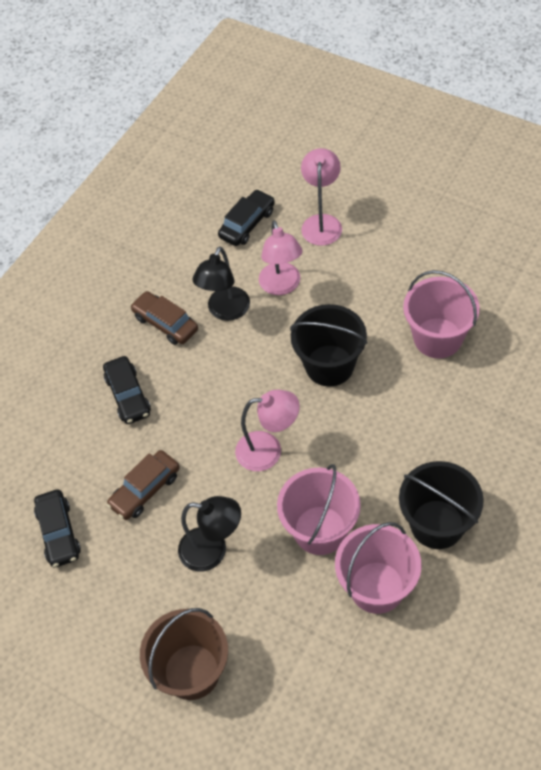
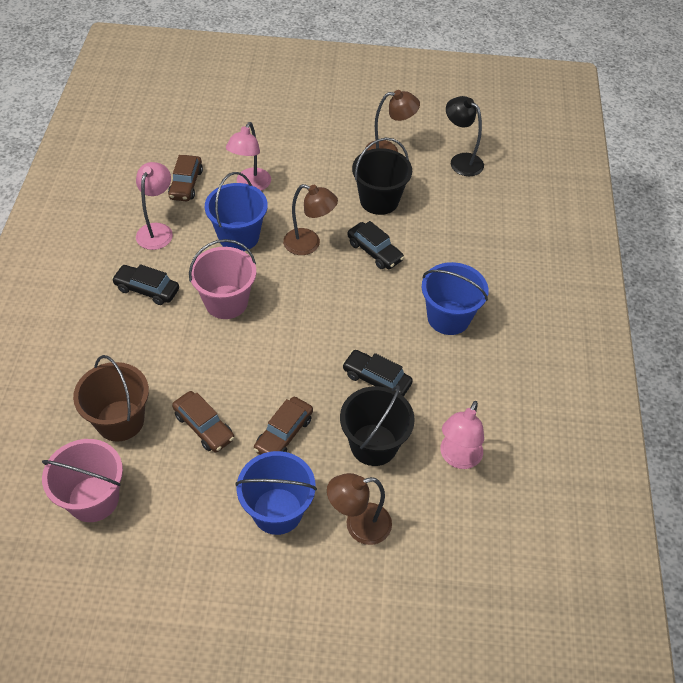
black lamp: [178,496,241,571] [192,246,250,321] = 2 -> [446,96,484,176] = 1
blue bucket: none = 0 -> [205,172,268,251] [235,451,317,535] [422,262,489,335] = 3
brown car: [106,450,180,520] [130,291,198,345] = 2 -> [168,155,203,201] [172,391,234,452] [254,397,313,455] = 3
brown lamp: none = 0 -> [283,184,338,255] [327,473,392,545] [365,90,420,152] = 3
pink bucket: [277,464,361,555] [335,522,422,614] [403,270,480,358] = 3 -> [42,439,123,522] [189,239,256,319] = 2

